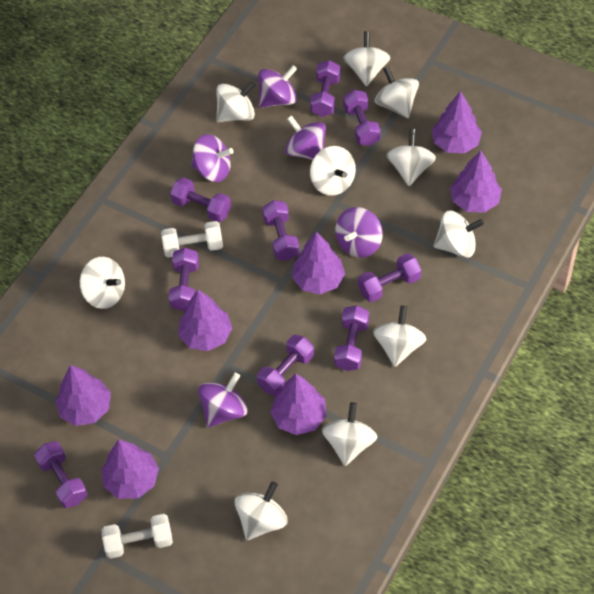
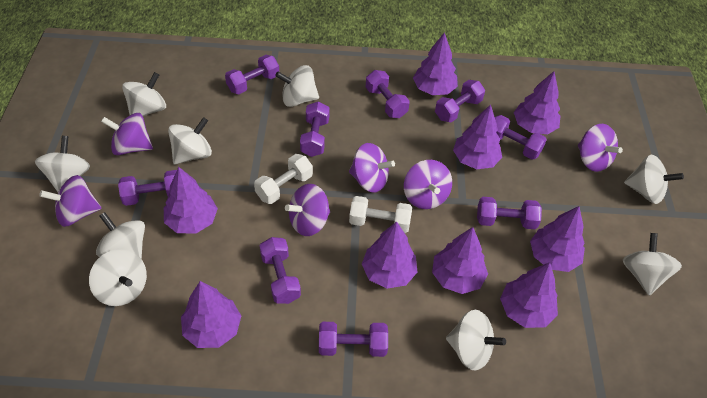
purple spinning top: [191,134,234,182] [198,373,248,428] [258,65,297,108] [285,115,326,160] [335,207,383,258] = 5 -> [39,175,101,227] [101,113,153,155] [285,184,330,236] [349,143,395,192] [404,160,452,209] [578,124,623,172] = 6
purple tree: [55,365,111,426] [102,439,159,499] [178,290,232,351] [270,374,327,435] [292,232,345,294] [432,91,482,153] [450,150,502,213] = 7 -> [164,167,218,234] [181,281,241,348] [362,222,417,289] [413,32,458,95] [432,227,488,294] [453,105,502,169] [500,262,558,328] [514,71,560,134] [530,206,585,272] = 9
white spinning top: [80,257,125,309] [216,81,255,123] [234,482,288,540] [310,146,356,196] [322,402,377,466] [343,31,391,86] [373,305,426,367] [375,67,419,118] [386,129,436,186] [433,210,484,258] = 10 -> [35,136,90,192] [89,249,147,306] [96,212,145,259] [122,72,166,116] [168,117,212,165] [275,65,319,107] [446,310,506,370] [623,233,682,296] [624,155,684,204] = 9

